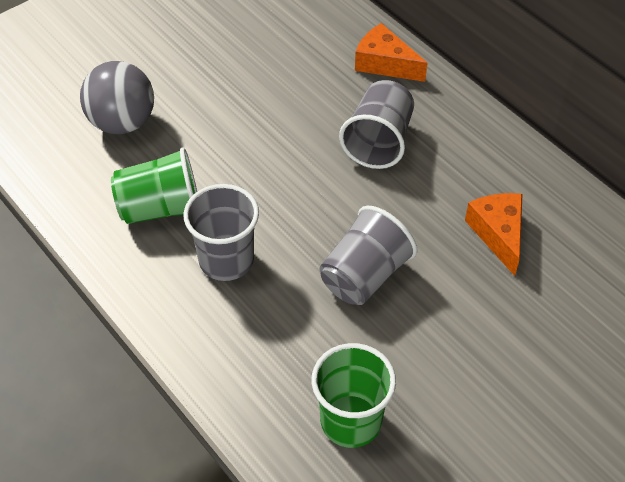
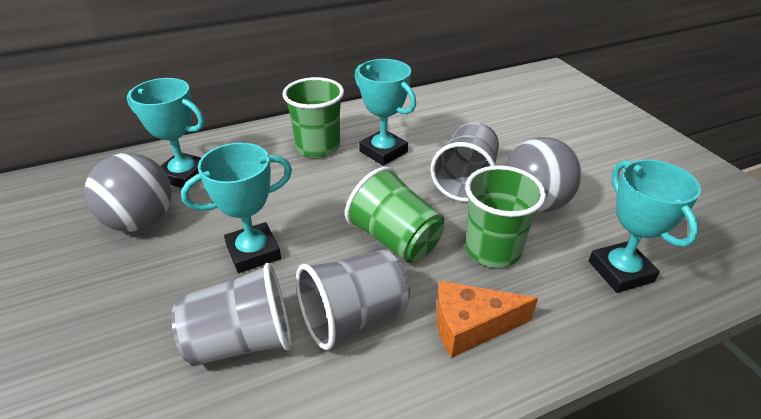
green cup: [111,147,197,224] [312,343,396,448] = 2 -> [282,77,344,158] [345,167,444,262] [465,165,546,268] = 3
grey ball: [80,61,154,134] = 1 -> [84,153,172,232] [505,137,582,212] = 2
orange cheese: [355,23,427,82] [465,193,523,276] = 2 -> [436,281,538,358] = 1
turquoise trophy: none = 0 -> [127,78,204,188] [181,143,292,273] [355,59,416,166] [589,159,701,293] = 4

